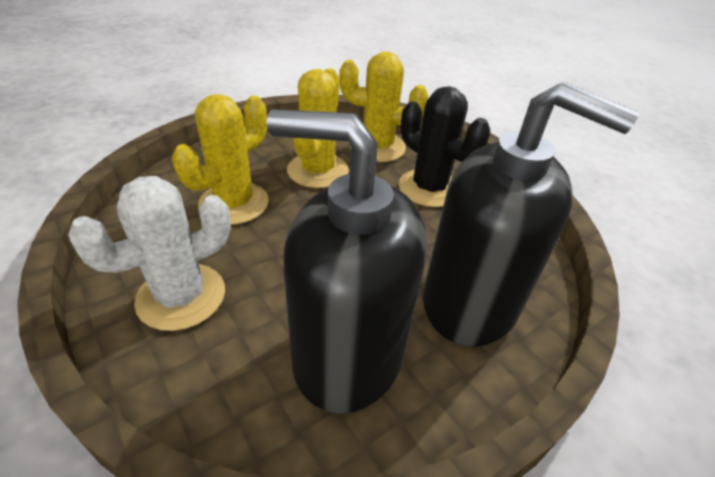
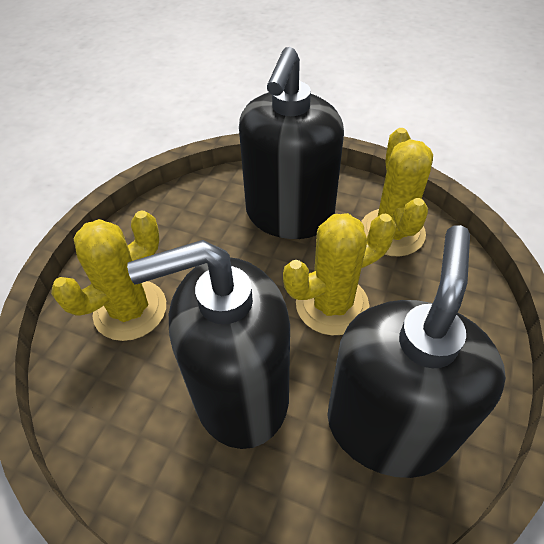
black cactus: [398,86,490,207] = 1 -> none = 0
black soap dispenser: [267,109,427,414] [423,81,639,347] = 2 -> [127,240,290,449] [239,47,344,239] [328,225,506,478] = 3
white cactus: [68,176,231,331] = 1 -> none = 0

